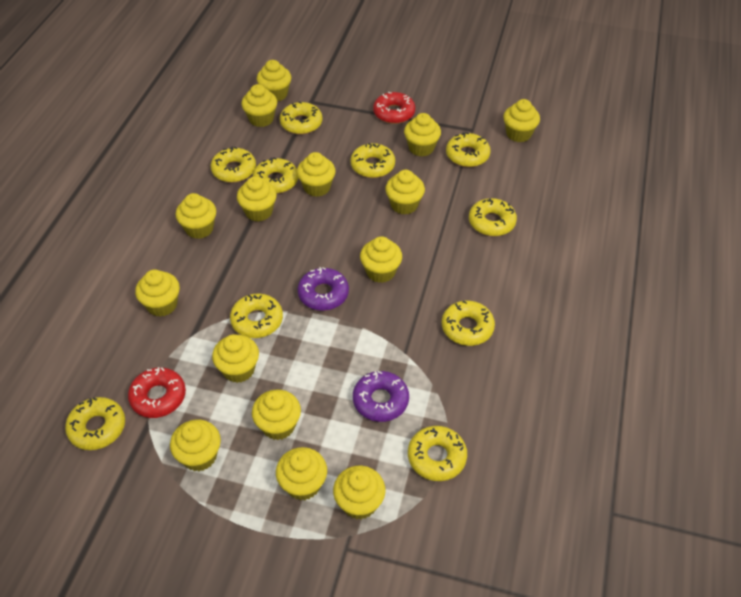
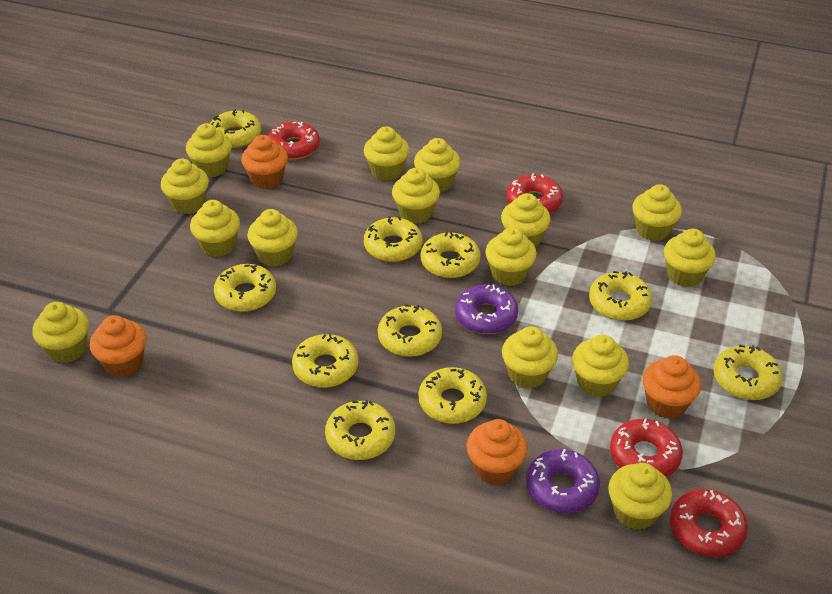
orange cupcake: none = 0 -> [90,315,146,377] [241,135,288,189] [467,419,528,485] [643,355,701,419] = 4
red donut: [128,367,186,418] [373,92,415,124] = 2 -> [268,122,320,160] [506,173,563,213] [610,418,683,477] [670,489,748,557] = 4

